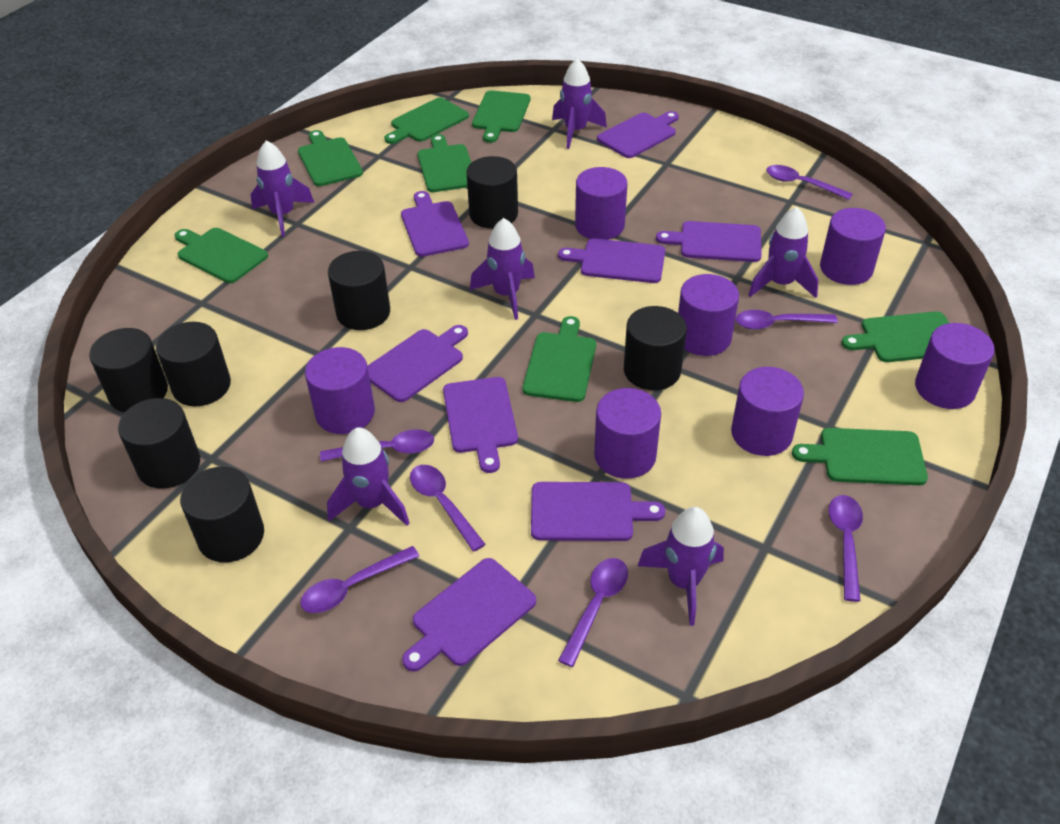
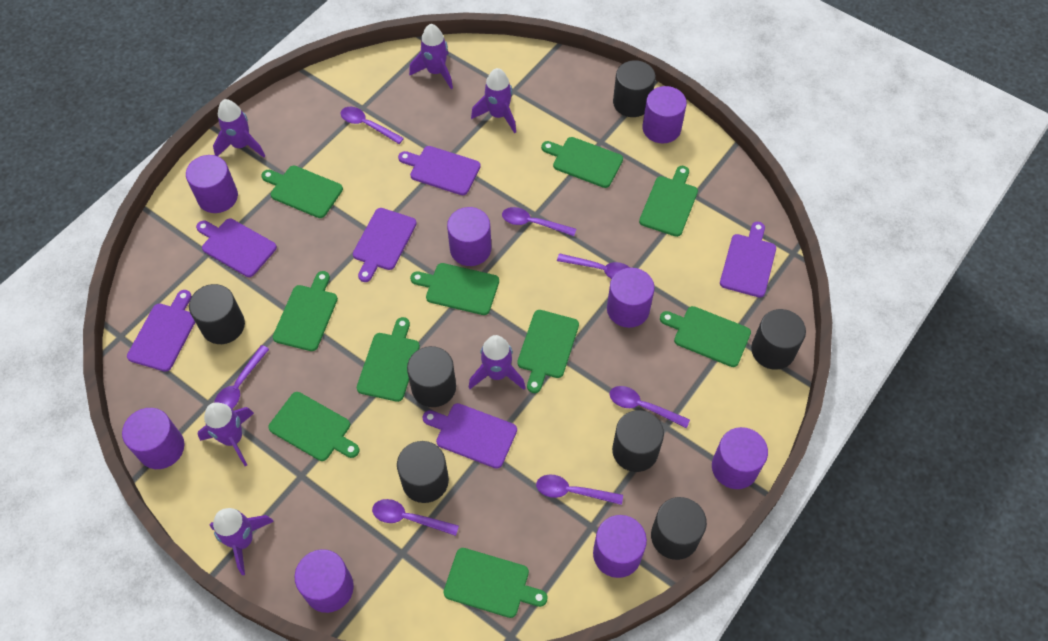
green cutting board: [175,228,268,283] [298,130,363,186] [384,97,469,144] [417,134,472,192] [472,90,530,143] [523,316,596,402] [792,428,928,485] [841,311,949,362] = 8 -> [261,166,343,218] [268,392,359,461] [273,271,338,351] [357,317,420,402] [410,263,499,315] [444,548,548,618] [517,310,579,393] [541,137,623,188] [639,166,698,237] [660,306,751,367] = 10
purple cutting board: [368,325,468,402] [401,191,469,257] [402,558,536,672] [443,377,518,473] [531,482,665,541] [558,238,665,283] [597,111,679,158] [656,221,762,262] = 8 -> [127,290,195,372] [196,219,277,277] [353,208,417,282] [398,146,481,195] [422,403,517,469] [720,222,776,298] = 6
purple cylinder: [305,347,375,434] [575,167,627,240] [594,388,661,479] [678,274,739,356] [731,367,804,456] [820,208,886,285] [915,323,995,409] = 7 -> [122,408,185,469] [186,155,238,213] [295,549,354,613] [447,207,491,266] [593,515,647,578] [607,268,655,328] [643,86,687,143] [712,427,768,489] = 8

